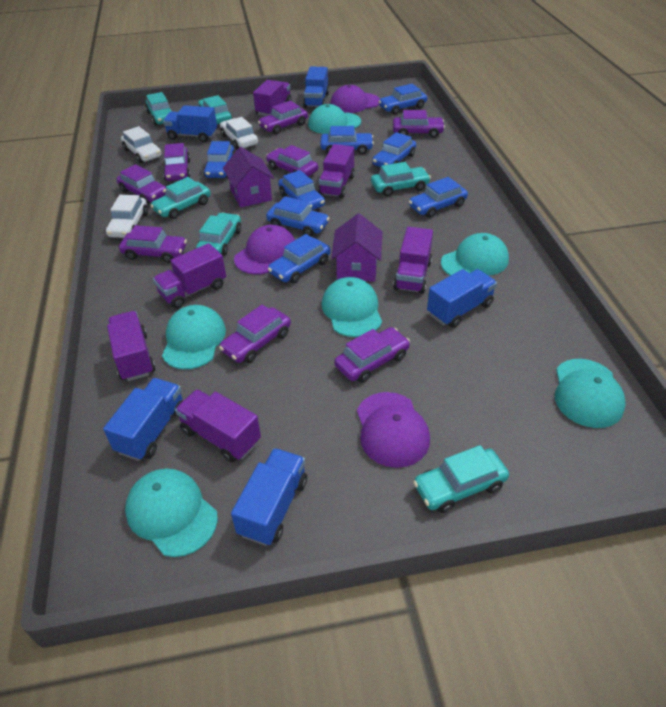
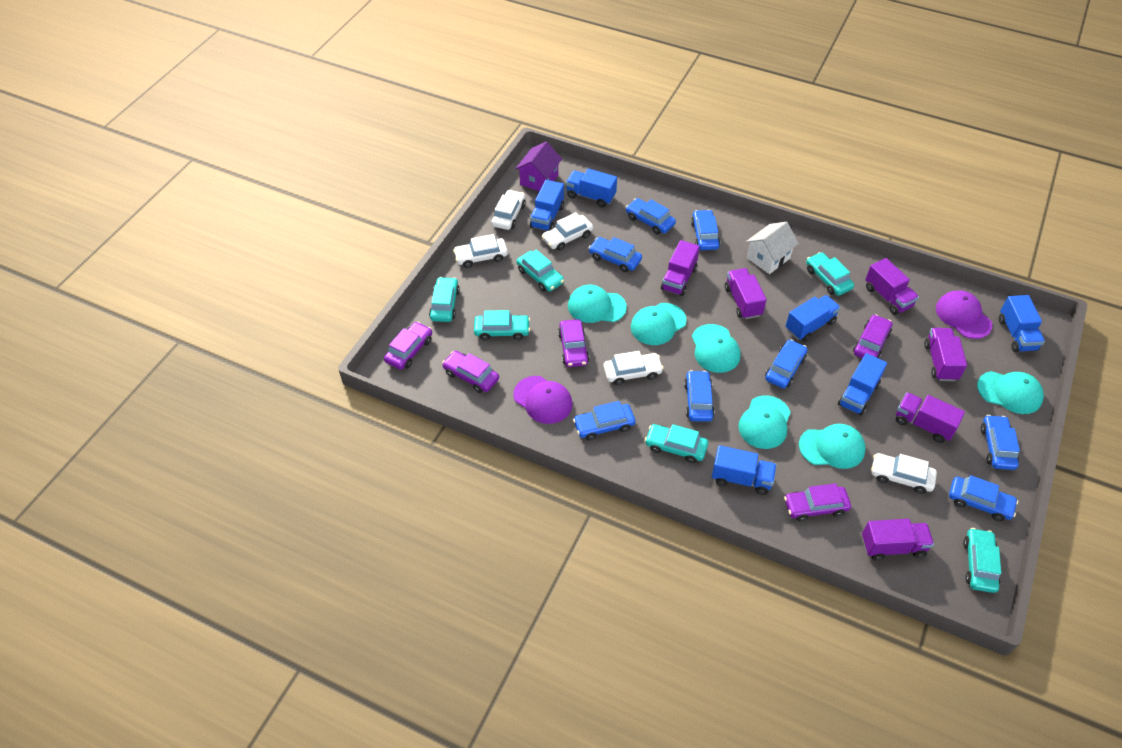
blue truck: [103,378,182,461] [163,105,217,142] [231,448,307,546] [303,67,329,108] [427,269,497,328] = 5 -> [530,180,564,231] [566,169,617,207] [712,445,777,495] [786,295,841,342] [838,353,887,416] [999,295,1045,352] = 6
purple cap: [234,225,295,274] [331,85,380,113] [357,392,430,468] = 3 -> [513,376,573,424] [936,290,992,339] = 2
purple car: [117,164,166,204] [119,225,187,263] [163,143,191,181] [219,305,291,363] [258,101,308,134] [266,145,318,176] [334,327,410,383] [393,110,445,138] = 8 -> [384,322,432,370] [442,351,499,393] [558,319,589,367] [784,483,851,522] [853,314,893,358] = 5
purple house: [223,147,274,208] [331,213,383,282] = 2 -> [515,142,562,192] = 1
white car: [106,195,148,238] [121,126,162,163] [220,117,258,149] = 3 -> [453,234,508,268] [491,190,526,230] [542,212,593,251] [604,351,664,385] [871,453,937,494] = 5
white house: none = 0 -> [746,222,799,274] = 1

